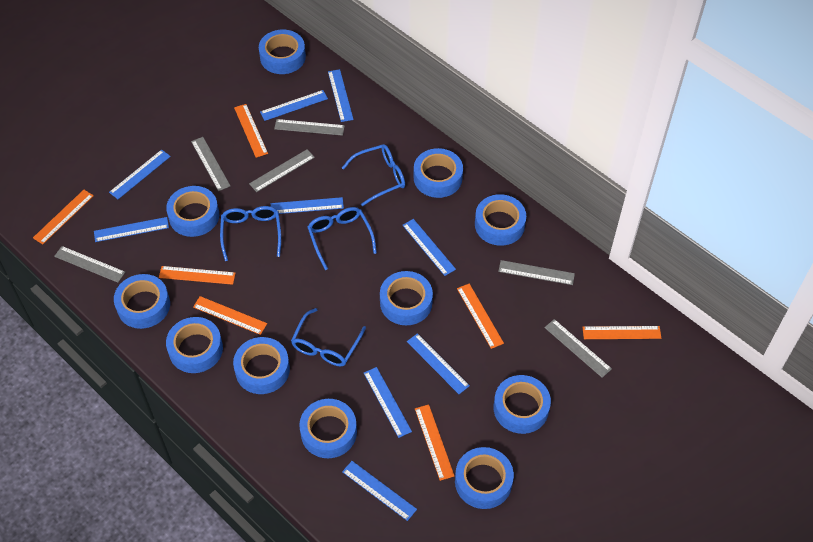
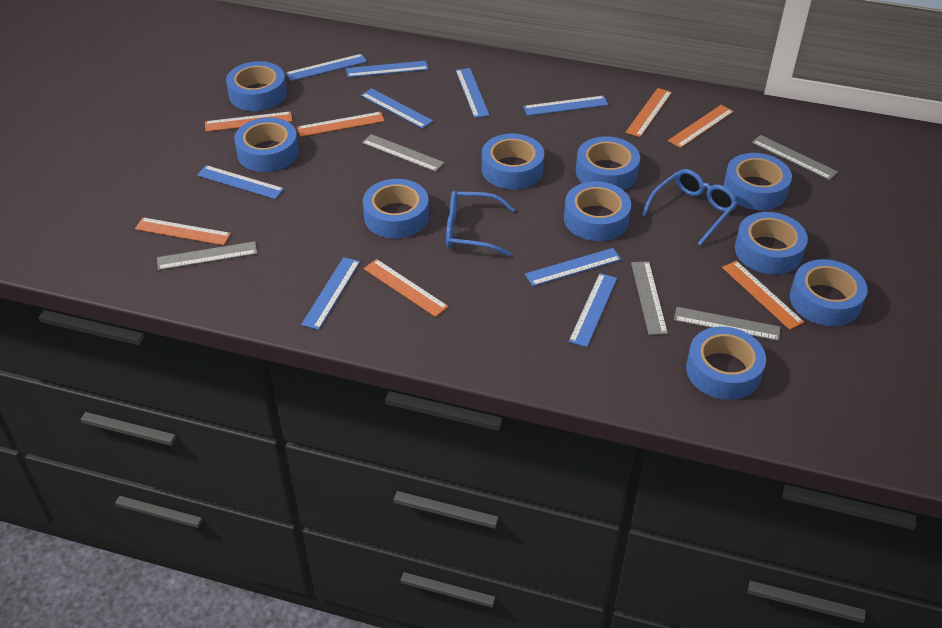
blue glasses: [220,206,281,261] [291,308,366,366] [307,207,377,270] [342,144,405,206] = 4 -> [446,191,515,257] [642,169,738,246] = 2
blue tape: [114,274,170,329] [166,186,219,237] [166,317,223,373] [233,337,290,394] [259,30,306,74] [299,399,357,458] [380,271,433,325] [414,148,463,198] [455,447,514,509] [475,194,526,246] [494,375,551,434] = 11 -> [226,61,287,111] [234,117,299,172] [363,179,429,239] [482,134,544,189] [564,181,631,241] [576,136,640,190] [686,327,766,400] [723,153,792,210] [735,212,808,275] [790,259,868,326] = 10
grey ruler: [54,246,125,283] [191,137,230,191] [249,149,315,192] [274,119,345,136] [498,260,575,285] [544,319,612,378] = 6 -> [157,241,258,270] [362,134,445,172] [631,261,668,335] [674,307,781,341] [752,135,838,180] = 5

